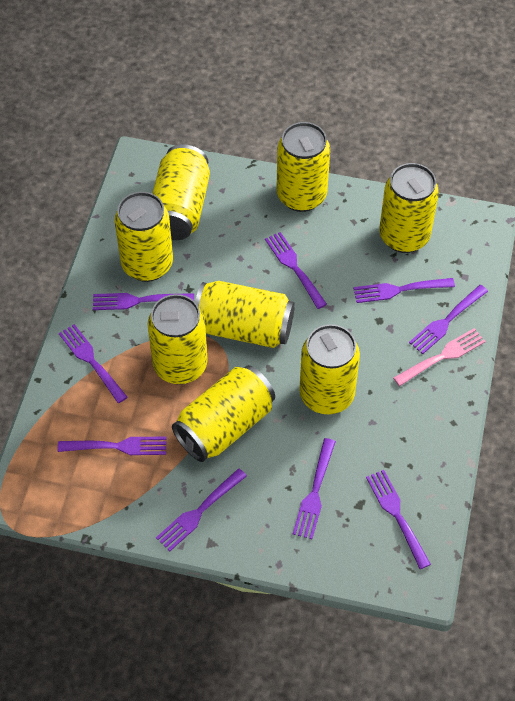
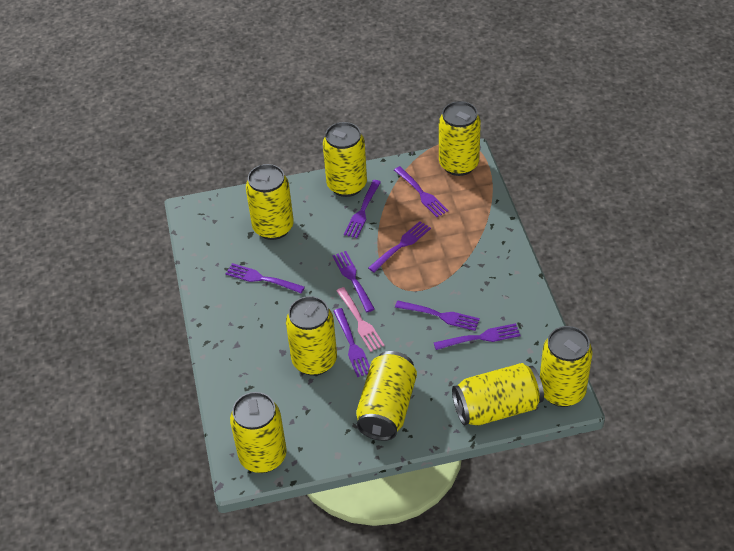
purple fork: [58,436,167,455] [59,324,128,403] [93,293,194,310] [156,468,247,551] [265,232,327,309] [293,438,336,539] [353,278,455,303] [366,470,431,569] [409,285,488,354] = 9 -> [226,263,305,293] [332,251,375,312] [334,308,370,377] [344,180,381,238] [368,221,431,273] [394,166,449,217] [395,300,480,331] [434,323,520,350] = 8

